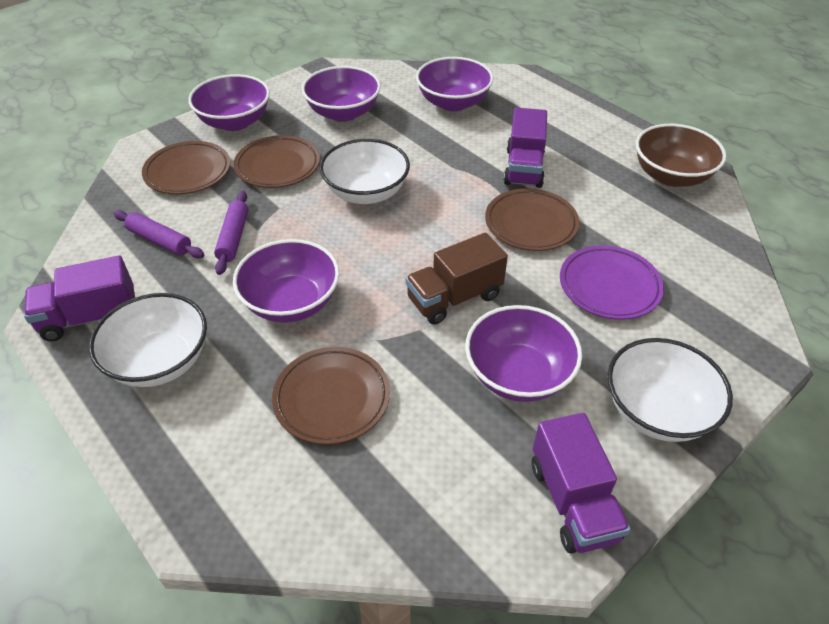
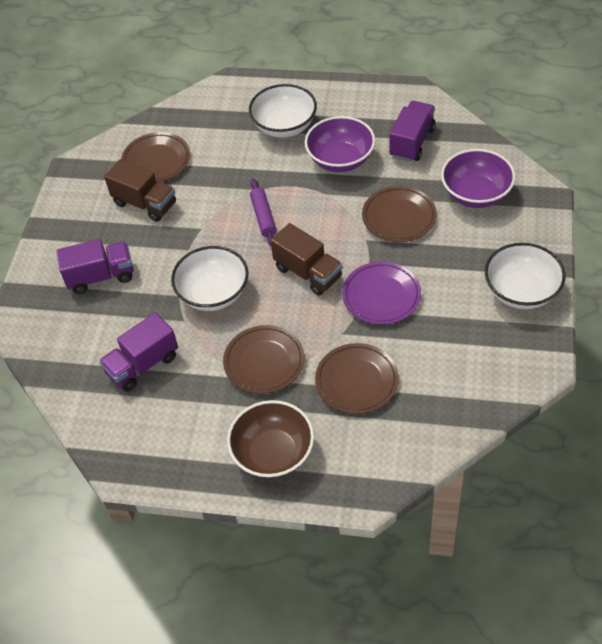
brown truck: [405,233,508,324] = 1 -> [104,159,176,222] [271,223,343,296] = 2
purple bowl: [188,74,270,131] [233,239,339,323] [302,66,381,122] [416,57,494,111] [465,305,582,402] = 5 -> [305,116,375,172] [441,149,515,208] = 2
purple rolling pin: [113,210,204,258] [214,191,249,275] = 2 -> [250,179,276,246] = 1

